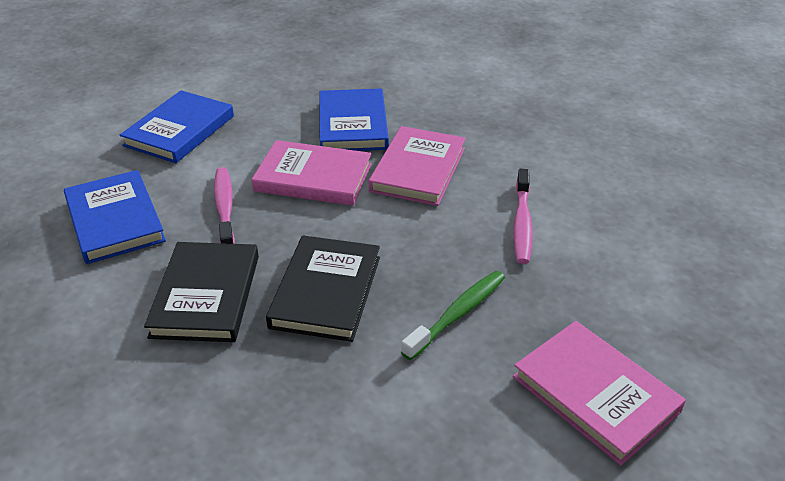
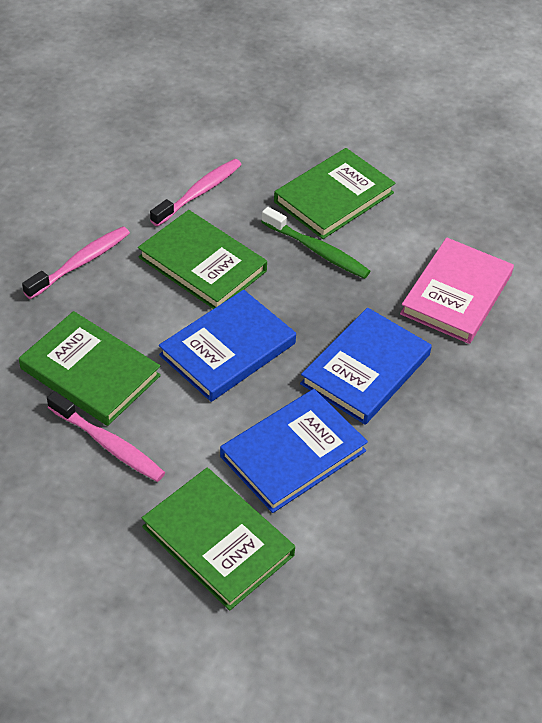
black book: [144,242,259,342] [266,236,380,342] = 2 -> none = 0
green book: none = 0 -> [19,311,161,426] [138,210,267,309] [142,468,295,611] [274,148,395,239] = 4
pink book: [252,140,372,206] [369,126,466,206] [513,321,686,465] = 3 -> [400,237,514,344] = 1
pink toothbrush: [214,167,235,244] [513,169,533,264] = 2 -> [22,226,130,299] [47,391,165,482] [150,159,242,227] = 3

